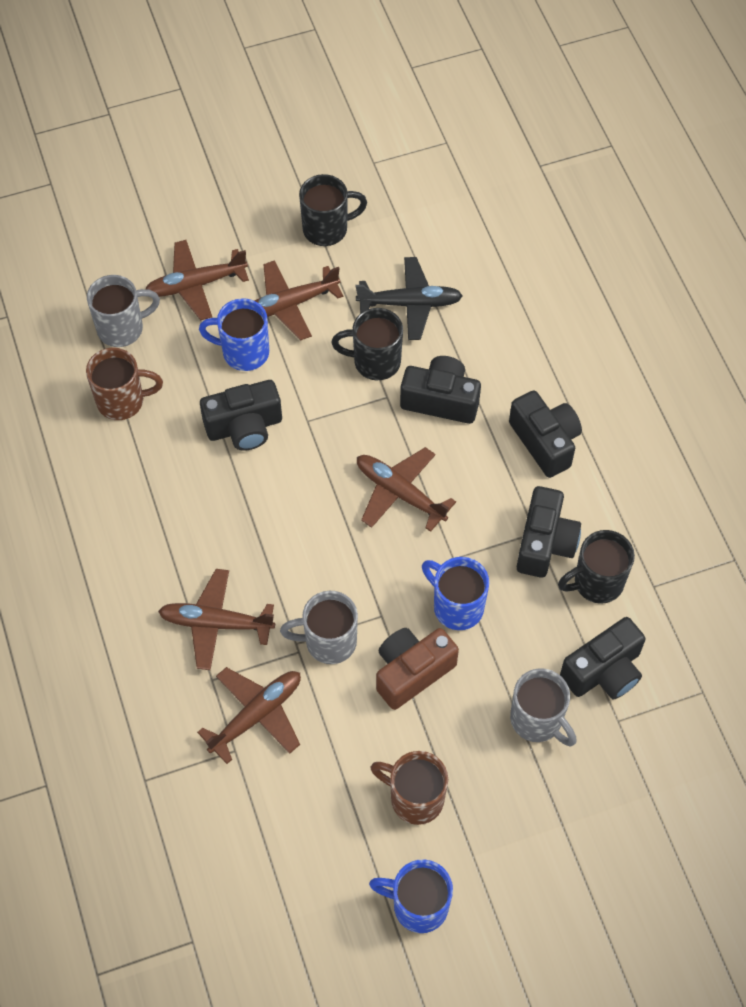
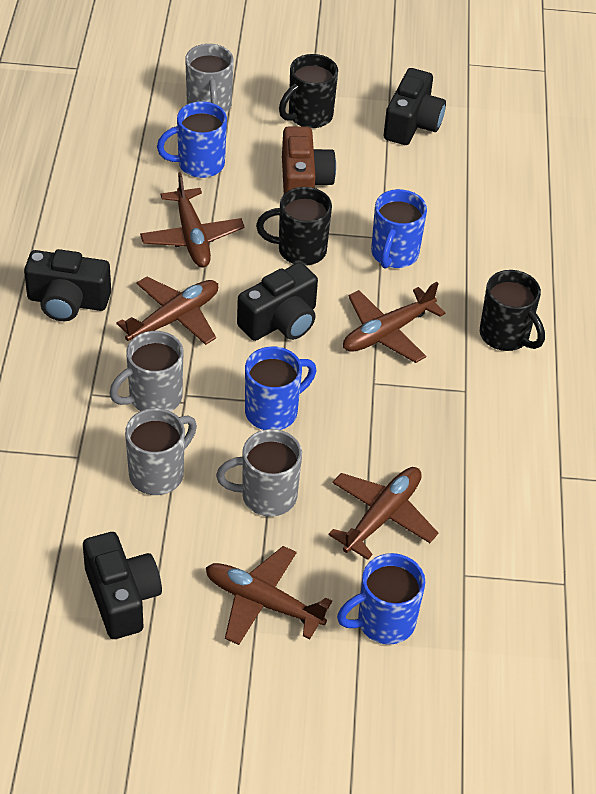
black camera: [200,380,282,451] [400,356,481,424] [509,391,582,478] [517,486,581,578] [560,617,646,699] = 5 -> [24,249,111,321] [83,532,162,639] [237,262,318,341] [384,68,446,145] = 4
black plane: [356,257,463,340] = 1 -> none = 0
blue mug: [199,298,269,371] [369,859,453,933] [422,557,489,630] = 3 -> [157,101,227,178] [245,346,316,430] [337,553,425,644] [371,189,427,269] = 4
brown mug: [86,348,163,420] [370,751,448,825] = 2 -> none = 0
grey mug: [87,275,160,347] [280,591,358,664] [510,668,577,746] = 3 -> [109,331,183,411] [125,408,197,495] [185,44,234,113] [216,429,302,517] = 4

